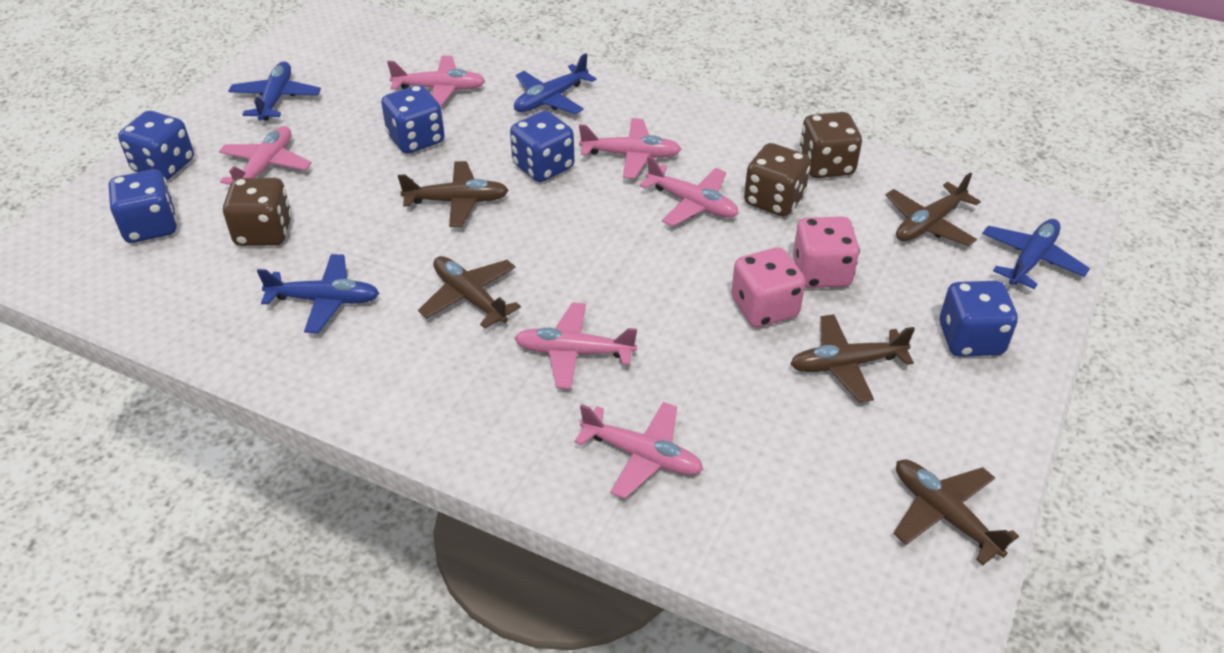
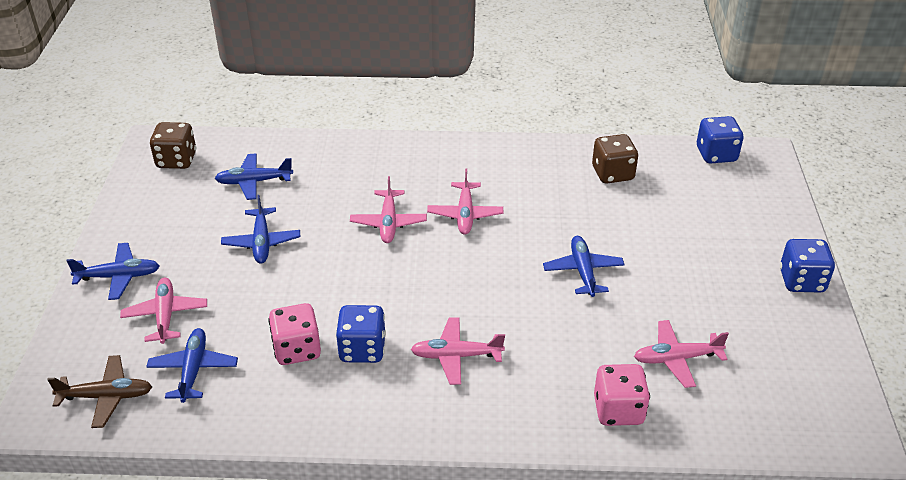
blue dice: [109,169,177,243] [118,111,194,180] [381,85,445,154] [510,111,575,182] [940,281,1018,357] = 5 -> [336,305,386,363] [697,116,744,164] [780,239,835,293] = 3
blue plane: [228,61,321,121] [257,254,379,333] [514,53,596,114] [982,219,1090,289] = 4 -> [66,243,159,300] [146,328,238,403] [215,153,293,200] [221,195,300,264] [543,236,625,297] = 5
brown dice: [223,178,292,246] [744,143,811,217] [799,112,862,178] = 3 -> [150,122,196,169] [592,134,638,184] = 2
brown plane: [398,161,509,227] [418,256,521,329] [790,314,915,403] [886,173,981,246] [893,459,1019,565] = 5 -> [47,355,152,428] = 1
pink plane: [219,126,312,185] [387,56,485,106] [514,302,637,389] [574,402,703,499] [579,118,681,179] [640,156,739,226] = 6 -> [120,278,207,344] [350,176,427,243] [411,317,505,385] [427,169,503,235] [634,320,729,388] = 5

